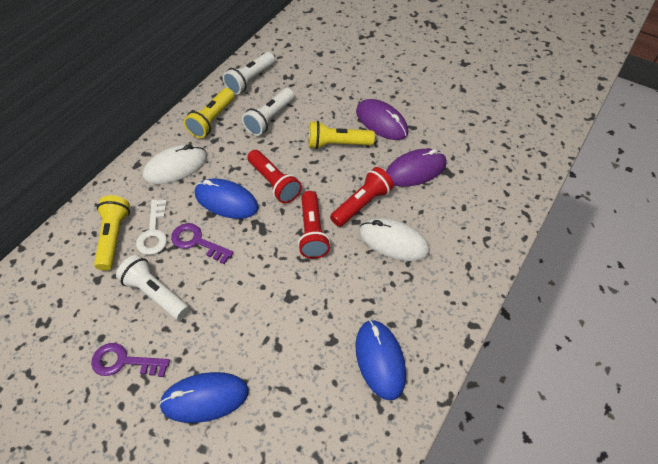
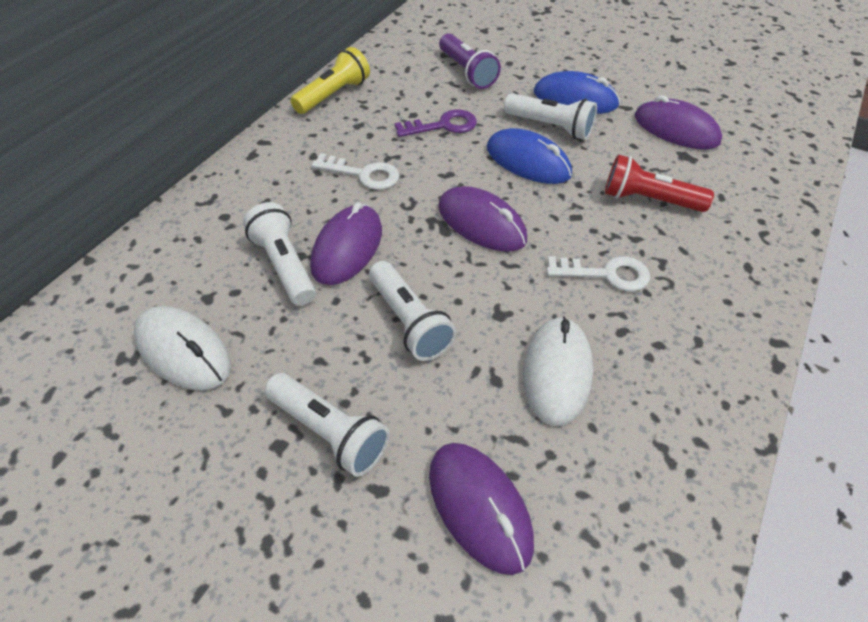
blue mouse: [159,372,249,423] [195,178,259,219] [356,320,406,400] = 3 -> [487,128,572,184] [534,71,620,114] = 2
purple flashlight: none = 0 -> [439,33,501,89] = 1
purple key: [91,343,170,377] [171,223,234,264] = 2 -> [395,109,477,137] = 1
purple mouse: [356,99,408,140] [386,149,447,187] = 2 -> [310,202,382,285] [429,443,534,575] [438,186,527,252] [635,95,722,149] = 4
red flashlight: [247,150,302,204] [298,191,330,259] [330,167,394,227] = 3 -> [605,154,714,212] = 1
white flashlight: [116,255,189,320] [223,52,275,95] [242,88,294,136] = 3 -> [243,202,316,306] [265,373,390,477] [369,261,457,361] [504,93,597,140] = 4
white key: [136,199,167,255] = 1 -> [311,153,399,190] [546,256,650,291] = 2
yellow flashlight: [94,195,130,271] [184,88,234,138] [309,121,375,149] = 3 -> [290,47,370,114] = 1

